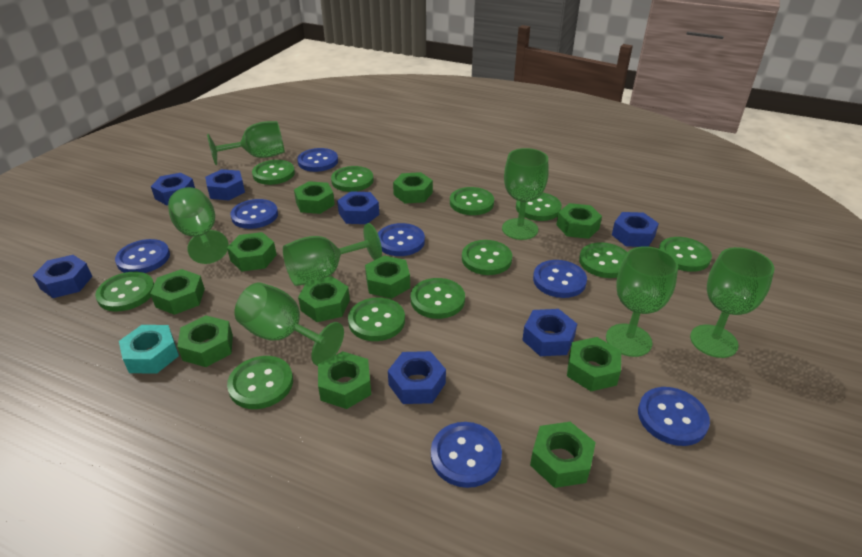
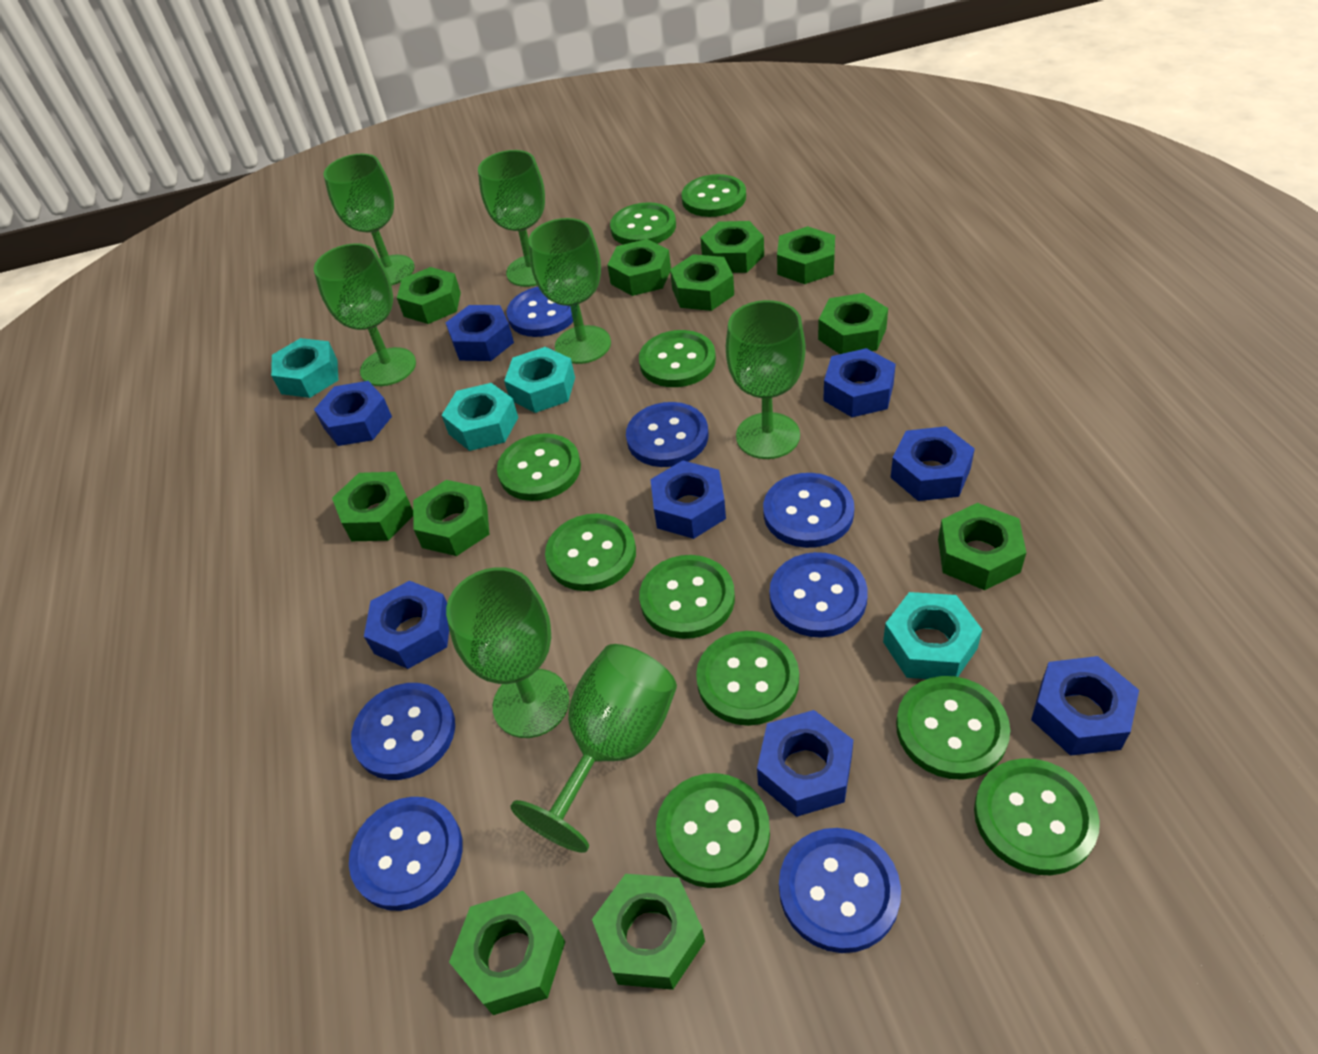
blue nut: [33,255,92,298] [151,173,195,205] [205,169,245,201] [337,191,379,224] [388,351,446,404] [522,309,577,356] [612,212,659,247] = 7 -> [314,381,392,446] [364,580,449,669] [446,305,514,361] [650,460,726,539] [757,710,853,817] [823,348,896,417] [891,426,975,501] [1031,656,1139,756] = 8
green button: [95,272,154,312] [227,356,293,409] [252,160,295,185] [331,166,374,192] [348,297,405,341] [411,278,465,319] [450,187,494,215] [462,240,512,275] [516,193,562,221] [579,242,627,278] [659,237,712,272] = 11 -> [497,433,581,501] [545,514,636,591] [610,202,676,245] [639,330,716,387] [639,555,735,639] [656,773,770,888] [681,174,746,217] [696,631,799,726] [896,676,1010,780] [974,758,1100,875] = 10
turquoise nut: [119,325,179,374] = 1 -> [271,338,338,398] [442,383,518,451] [504,347,575,413] [883,592,982,679] = 4

